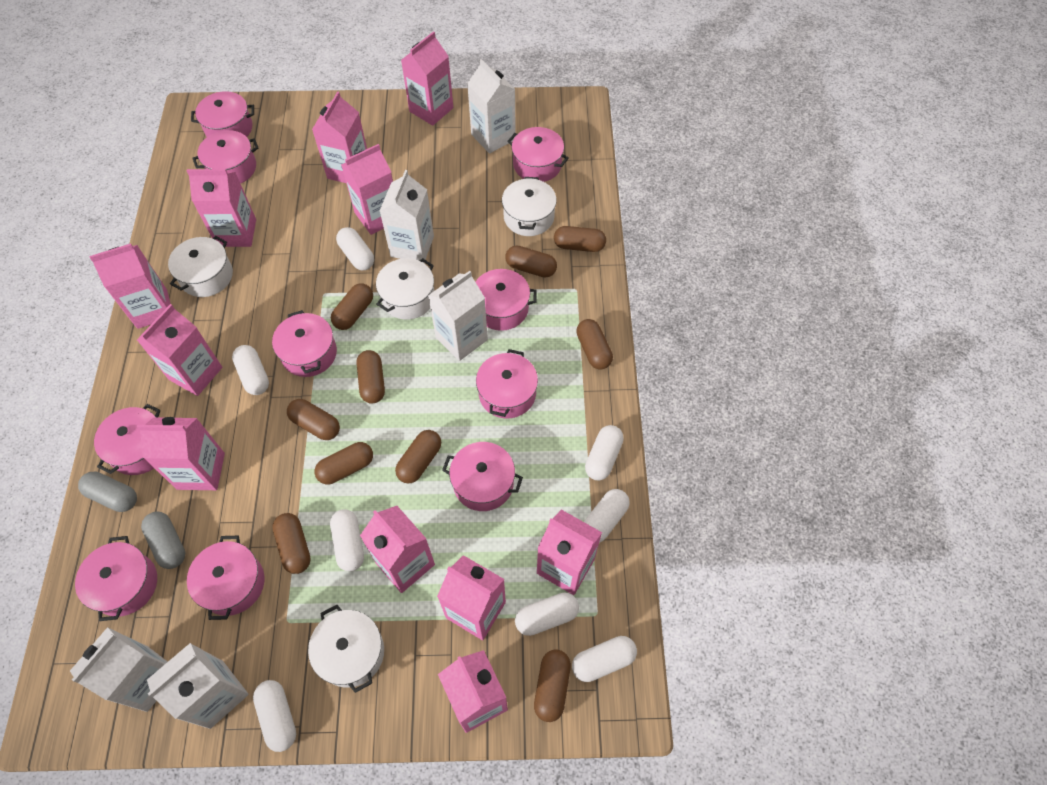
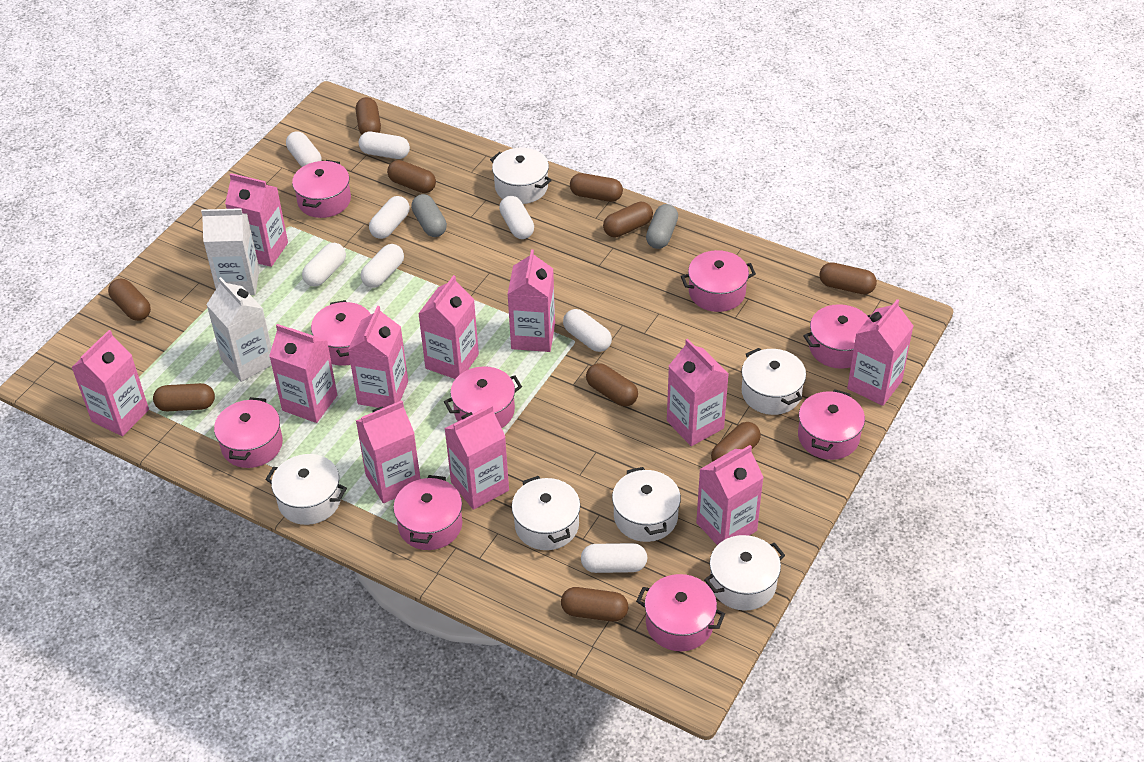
pink pot: [75,536,157,621] [94,404,161,475] [187,536,264,620] [191,91,254,137] [192,130,259,184] [272,310,337,377] [442,442,523,511] [476,269,537,331] [476,349,538,418] [507,127,569,182] = 10 -> [214,397,283,468] [292,160,351,218] [311,300,371,366] [393,475,462,550] [444,367,522,428] [636,574,725,651] [681,250,756,312] [798,389,865,460] [803,304,871,369] = 9
white carton: [70,627,168,712] [147,643,249,729] [380,170,434,263] [428,271,488,361] [467,59,516,154] = 5 -> [201,208,259,295] [206,277,272,382] = 2
white pot: [168,236,233,297] [308,605,384,693] [376,258,434,320] [502,177,557,236] = 4 -> [265,454,347,525] [490,148,552,204] [512,476,580,550] [612,467,681,542] [704,535,785,610] [741,348,806,415] = 6

